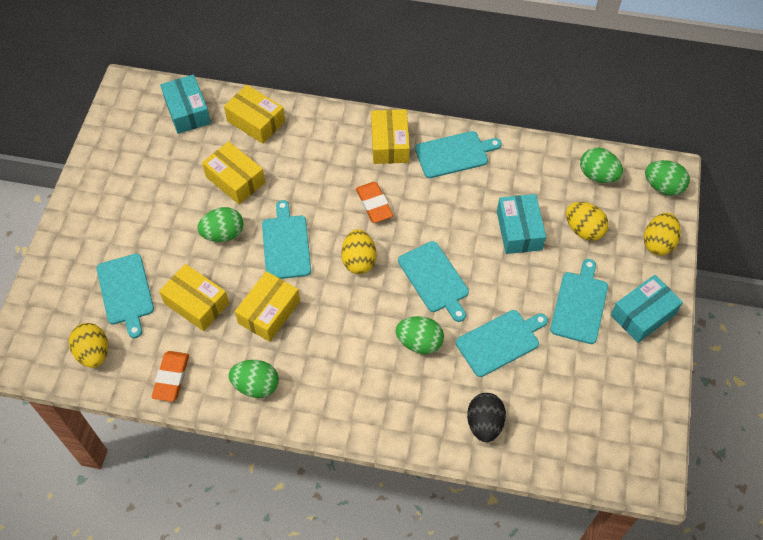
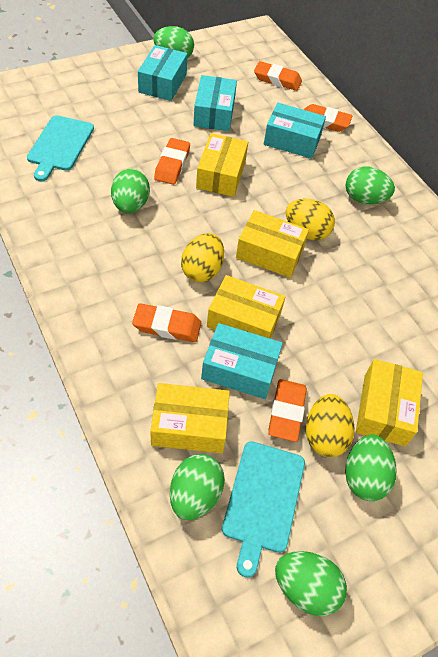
black egg: [467,393,506,442] = 1 -> none = 0
green egg: [197,207,244,242] [229,360,279,398] [396,316,444,354] [580,148,623,183] [645,160,690,196] = 5 -> [111,169,150,213] [153,26,194,58] [170,454,225,520] [275,551,347,616] [345,434,397,501] [346,167,395,204] = 6
orange eraser: [152,351,189,402] [356,182,393,223] = 2 -> [132,303,201,342] [154,138,190,185] [254,61,302,91] [268,379,307,442] [303,104,352,132] = 5
turquoise box: [160,74,211,134] [497,194,546,254] [611,275,683,343] = 3 -> [138,45,187,101] [193,75,237,131] [201,323,283,399] [264,103,326,159] = 4
turquoise cutting board: [96,254,154,338] [262,200,311,279] [398,241,469,322] [415,131,502,178] [456,310,548,377] [550,259,608,344] = 6 -> [27,115,94,181] [222,441,305,578] = 2
yellow egg: [69,323,108,368] [341,229,376,274] [566,202,609,241] [644,213,681,256] = 4 -> [181,233,224,282] [286,199,335,240] [306,394,354,457] = 3

